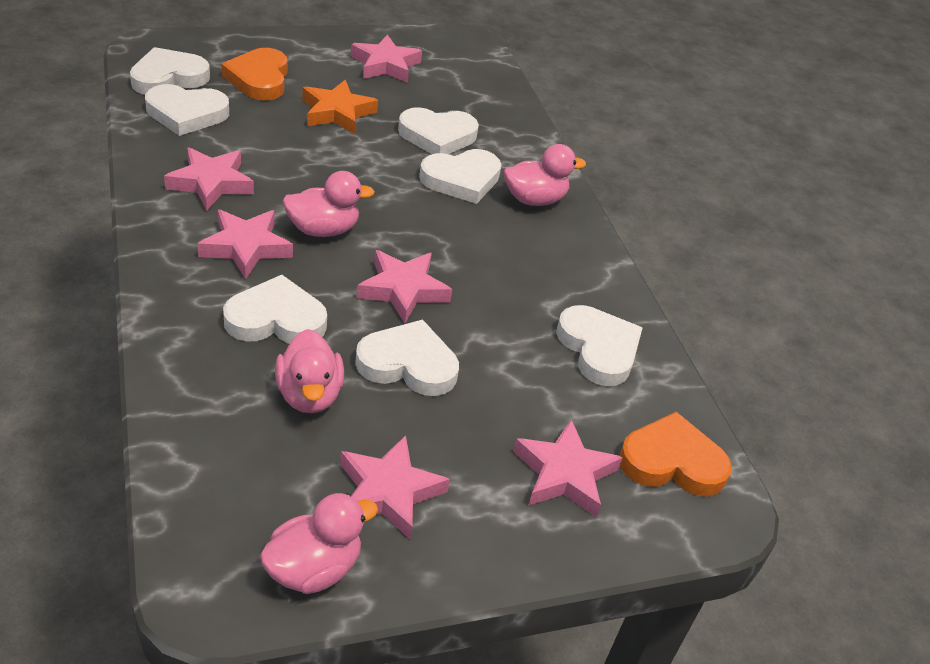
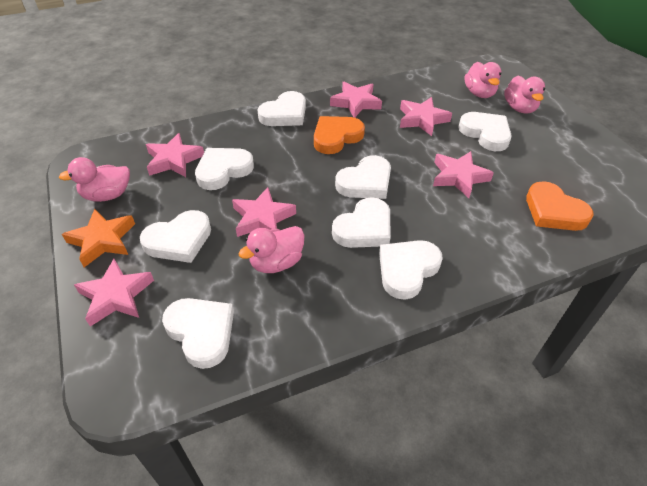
white heart: [130,47,210,95] [145,84,229,136] [223,275,327,344] [355,319,459,396] [398,107,479,154] [419,149,501,204] [556,305,642,386] = 7 -> [140,210,211,263] [162,298,234,369] [195,148,254,190] [257,91,306,126] [332,197,390,248] [335,155,391,199] [379,240,443,300] [458,112,512,151] = 8

